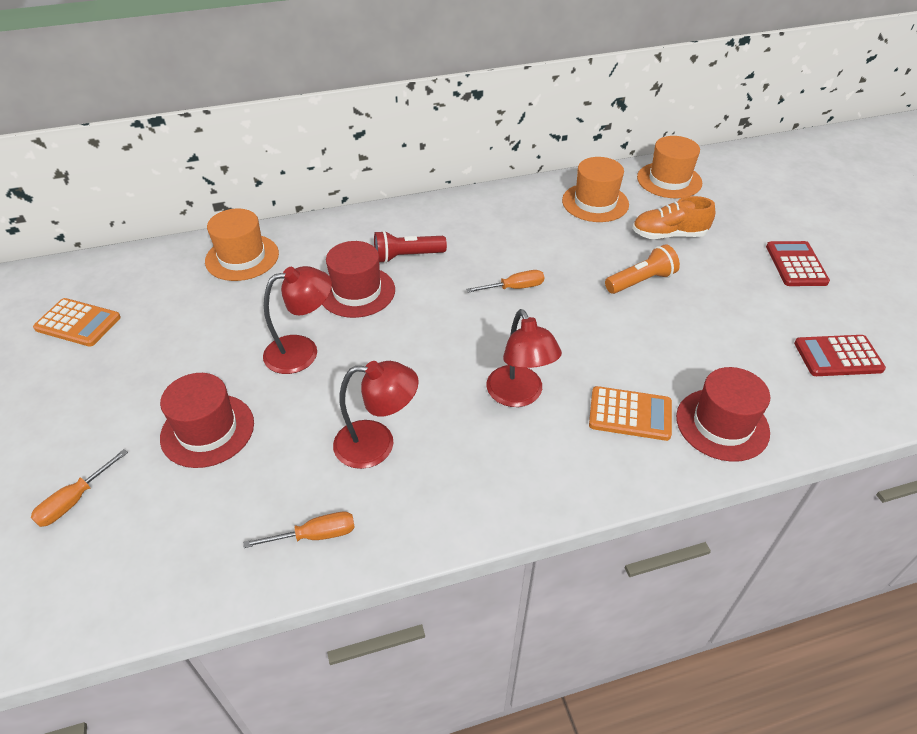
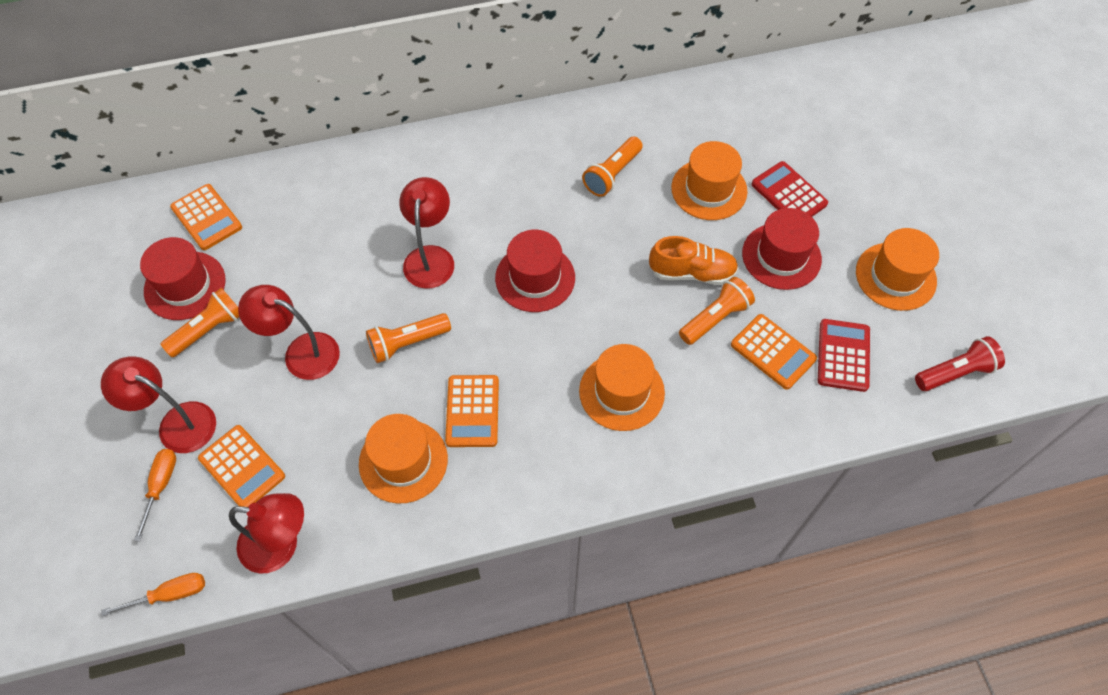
orange calculator: [33,298,121,347] [589,386,672,441] = 2 -> [170,184,242,250] [198,425,285,507] [445,375,499,447] [731,314,817,390] = 4
orange flashlight: [605,244,680,294] = 1 -> [160,288,239,357] [366,313,451,363] [582,137,643,197] [679,277,755,345] = 4
orange hat: [205,209,279,281] [562,157,629,222] [637,136,702,198] = 3 -> [359,414,448,504] [579,344,665,431] [671,141,748,220] [856,228,939,311] = 4
orange screwdriver: [31,449,128,527] [243,512,355,548] [466,270,544,293] = 3 -> [101,573,205,616] [134,449,176,542] = 2
red lamp: [263,266,332,374] [333,361,419,469] [486,309,562,407] = 3 -> [101,356,216,453] [229,493,304,573] [238,285,340,380] [399,177,454,289] = 4

